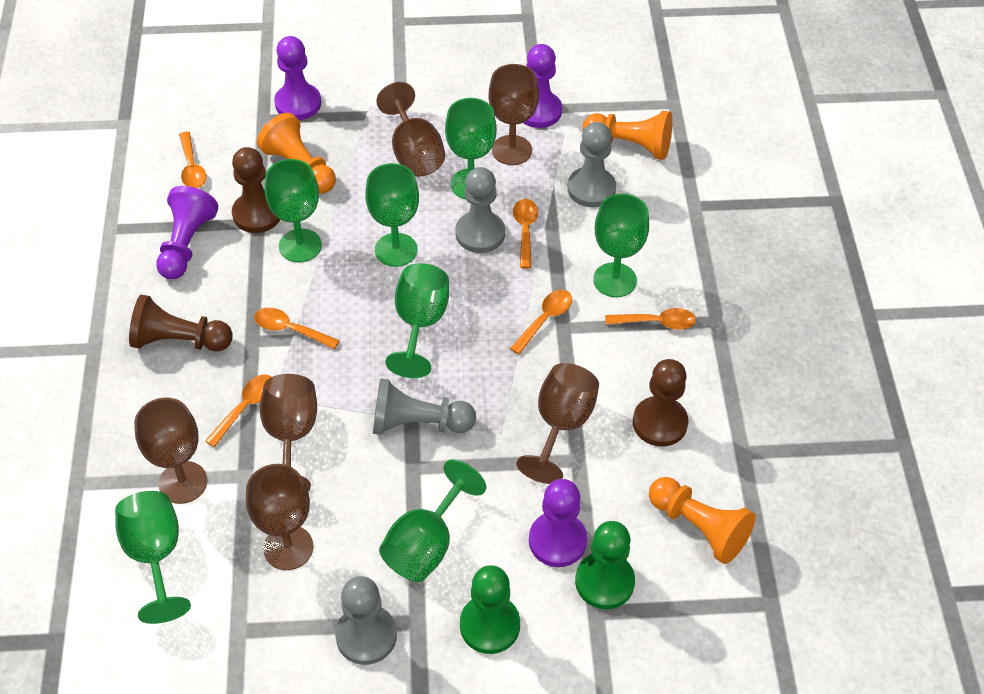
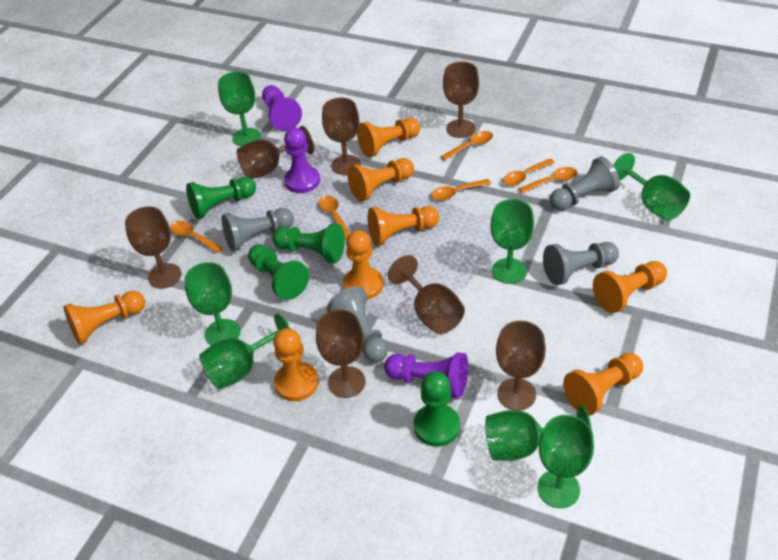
brown goblet: [134,397,207,504] [246,464,313,570] [260,374,317,492] [376,82,445,177] [488,64,539,165] [517,363,599,484] = 6 -> [125,206,181,289] [237,126,314,179] [316,310,365,398] [322,98,361,175] [388,255,465,334] [443,62,479,138] [496,321,546,411] = 7
brown pawn: [129,295,233,352] [232,147,280,233] [633,359,688,447] = 3 -> none = 0
green pawn: [460,565,520,654] [575,521,635,609] = 2 -> [186,177,256,219] [248,244,309,300] [273,224,345,263] [414,371,460,447] = 4
orange pawn: [257,113,336,193] [583,111,673,160] [649,477,756,564] = 3 -> [64,291,145,345] [273,328,319,401] [343,230,383,300] [348,158,414,201] [357,118,420,157] [367,206,439,246] [563,353,643,416] [593,261,667,313] = 8
purple pawn: [156,186,218,279] [274,36,321,120] [524,44,562,128] [529,479,587,567] = 4 -> [262,85,302,131] [284,128,320,193] [384,352,468,399] = 3

